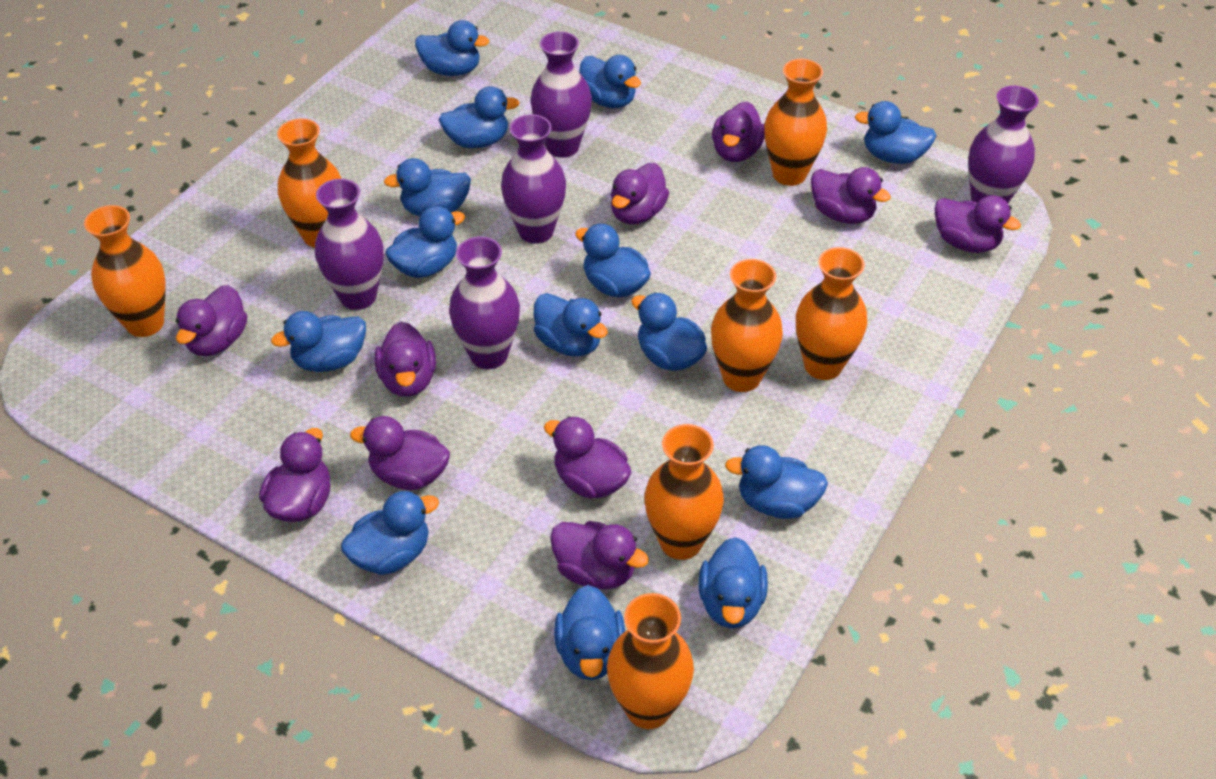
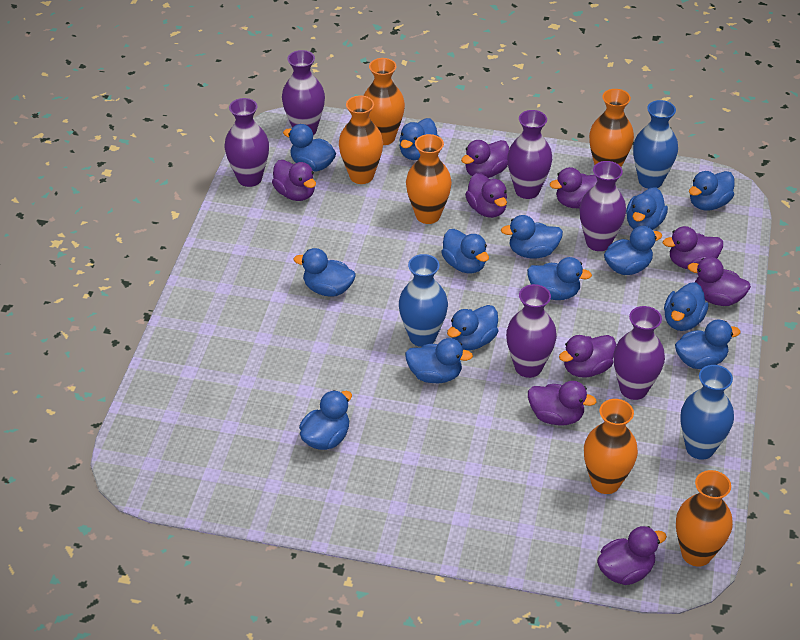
blue vase: none = 0 -> [399,254,448,347] [633,100,678,189] [680,365,734,460] = 3
orange vase: [84,205,165,337] [277,118,342,248] [607,593,694,729] [645,424,724,560] [711,259,783,392] [764,59,827,186] [796,247,867,380] = 7 -> [339,95,383,184] [363,58,405,145] [406,134,452,224] [584,399,638,494] [589,89,634,167] [676,470,733,567] = 6
purple duck: [176,285,247,356] [259,428,331,522] [350,416,450,490] [375,322,436,397] [544,416,632,499] [550,521,649,589] [611,163,669,225] [712,101,765,162] [811,167,891,224] [935,195,1021,253] = 10 -> [272,160,316,201] [461,140,509,178] [465,173,507,218] [528,381,596,425] [550,167,597,208] [559,335,616,378] [597,526,667,585] [663,226,723,269] [688,257,751,306] = 9
purple vase: [315,179,384,310] [449,237,520,369] [501,114,566,244] [531,31,592,157] [968,86,1038,203] = 5 -> [224,98,269,187] [282,50,325,135] [506,284,557,378] [507,110,552,199] [580,161,626,251] [614,306,665,400] = 6

